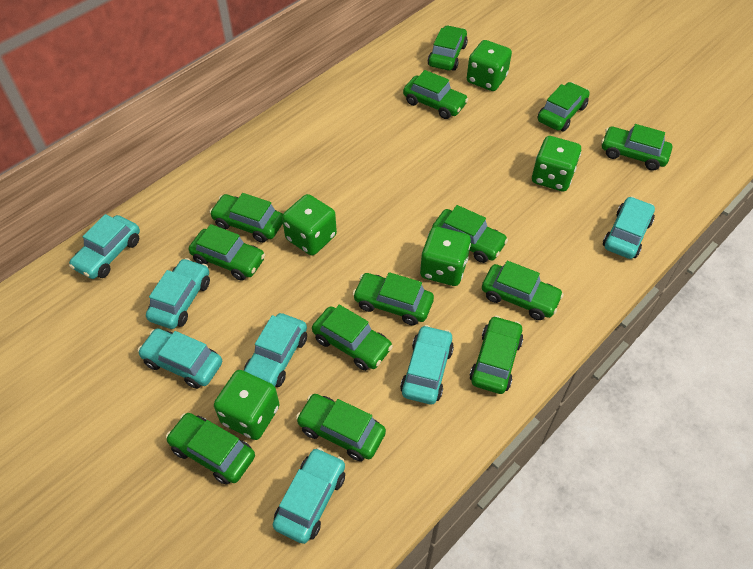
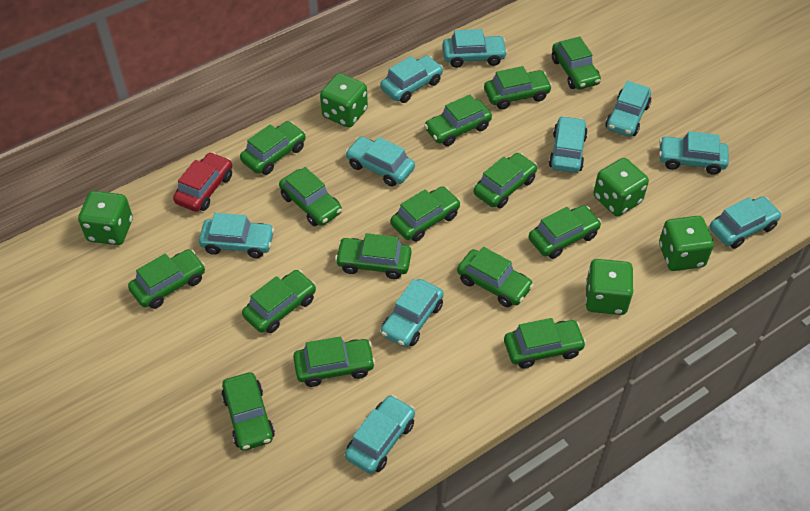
green car: [166,413,255,485] [189,224,265,281] [210,193,283,243] [296,394,386,461] [312,305,393,371] [353,272,434,325] [403,70,469,119] [428,25,468,71] [432,205,508,263] [470,316,523,394] [482,261,564,320] [537,82,590,131] [601,124,672,170] = 13 -> [128,249,205,309] [221,372,275,450] [240,121,306,175] [242,270,316,333] [279,167,342,226] [293,337,375,387] [335,233,411,279] [390,186,461,242] [424,95,492,146] [457,247,534,307] [474,153,537,208] [484,66,552,109] [504,318,586,369] [529,205,602,259] [552,36,601,89] = 15
red car: none = 0 -> [173,152,232,212] = 1
turquoise car: [69,214,140,279] [137,328,222,389] [146,258,210,329] [244,313,307,387] [273,447,345,544] [400,325,454,404] [603,196,655,259] = 7 -> [199,213,275,258] [345,137,415,186] [345,395,415,474] [380,55,443,103] [381,279,444,347] [443,29,508,68] [549,116,588,173] [605,81,651,136] [659,131,729,175] [710,196,782,249] = 10

